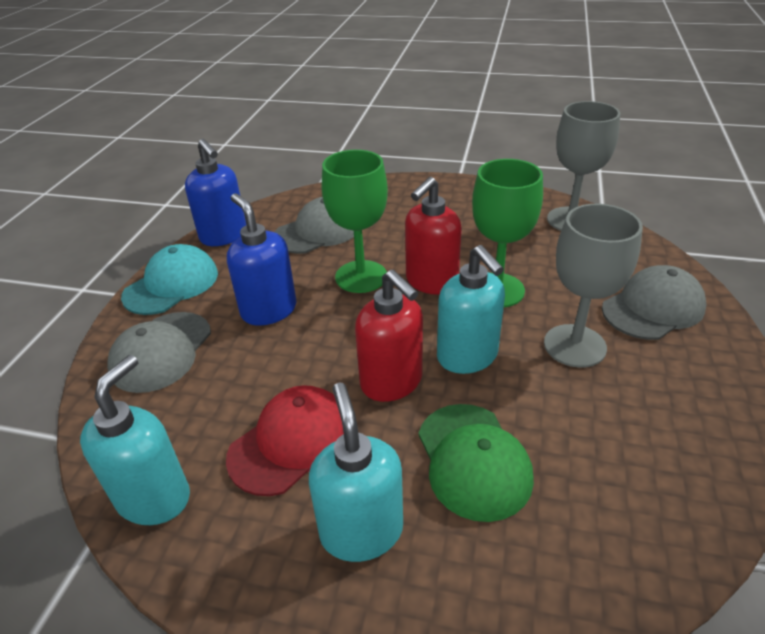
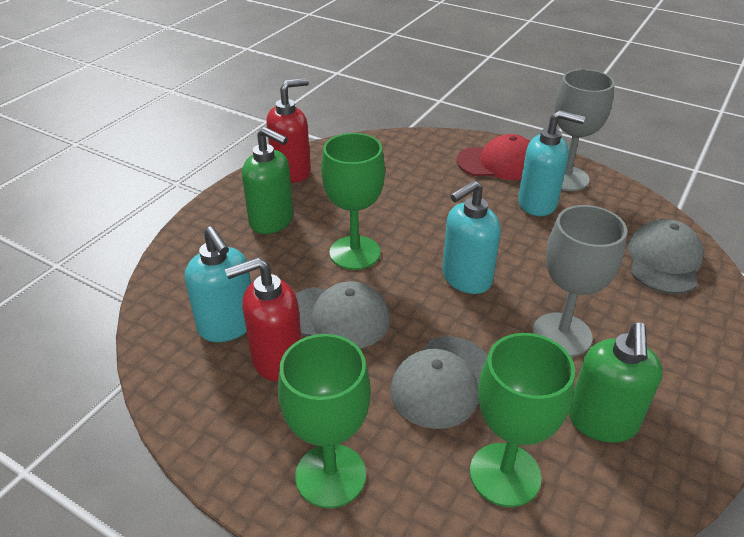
blue soap dispenser: [185,139,246,246] [227,193,296,326] = 2 -> none = 0
green cap: [418,404,534,522] = 1 -> none = 0
green goblet: [322,150,388,293] [472,159,543,307] = 2 -> [278,334,371,508] [321,133,385,270] [470,333,575,507] = 3
green soap dispenser: none = 0 -> [242,127,294,234] [569,323,663,443] = 2
turquoise cap: [121,244,218,315] = 1 -> none = 0

